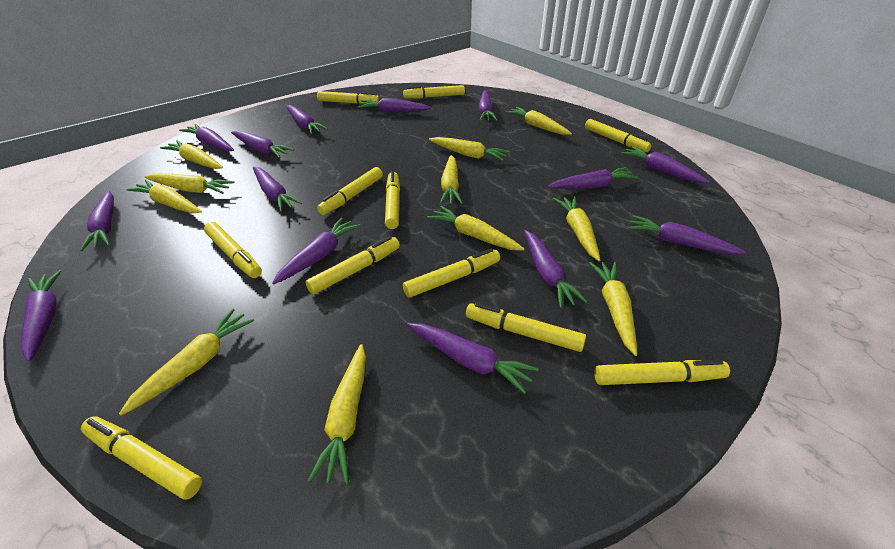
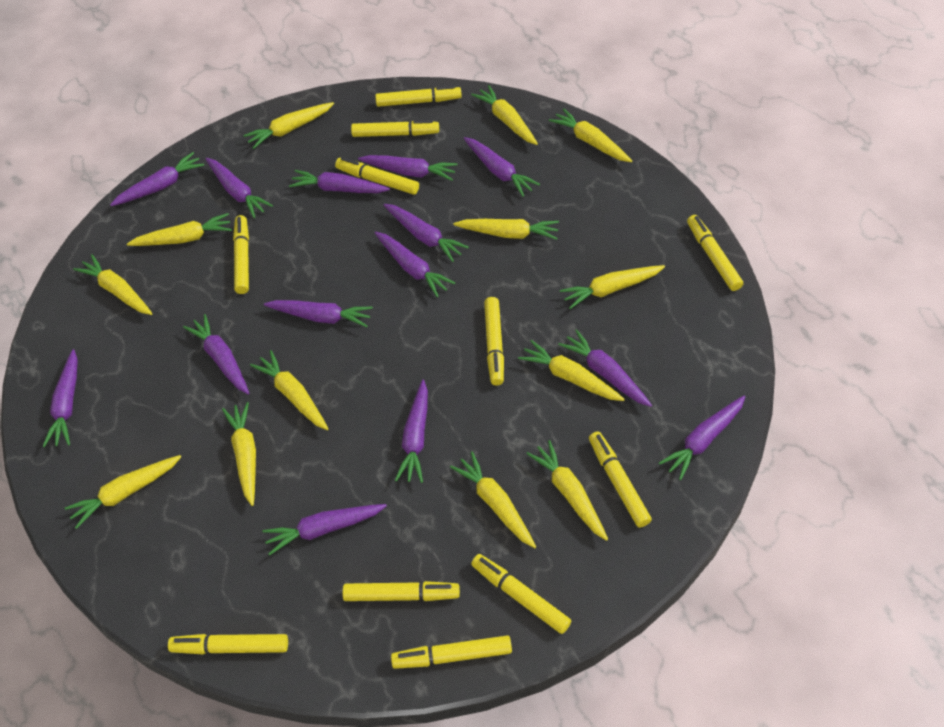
yellow carrot: [119,309,254,416] [126,180,202,213] [144,174,234,194] [160,140,223,169] [308,344,366,485] [427,206,525,251] [429,137,510,161] [439,155,463,204] [506,107,572,135] [553,196,600,261] [589,262,637,356] = 11 -> [65,455,181,529] [73,254,153,315] [127,213,232,246] [222,402,256,506] [243,102,334,149] [250,350,329,430] [450,452,536,548] [453,219,559,240] [471,85,538,145] [518,340,625,401] [527,440,608,541] [549,108,632,162] [560,265,665,309] = 13

